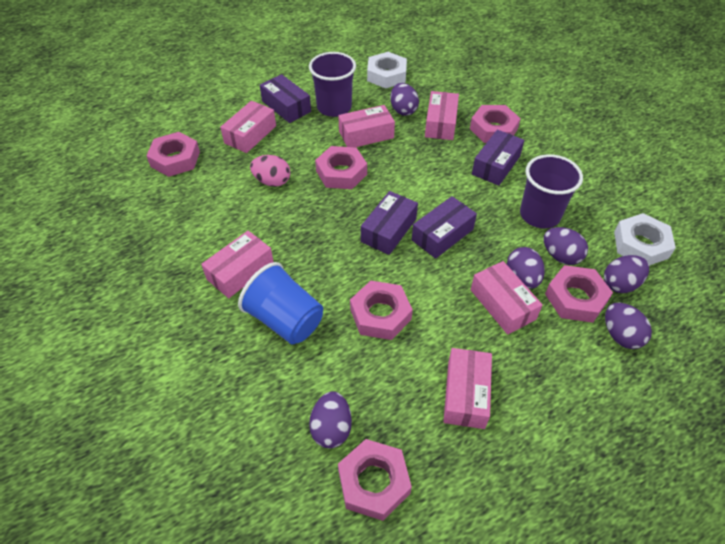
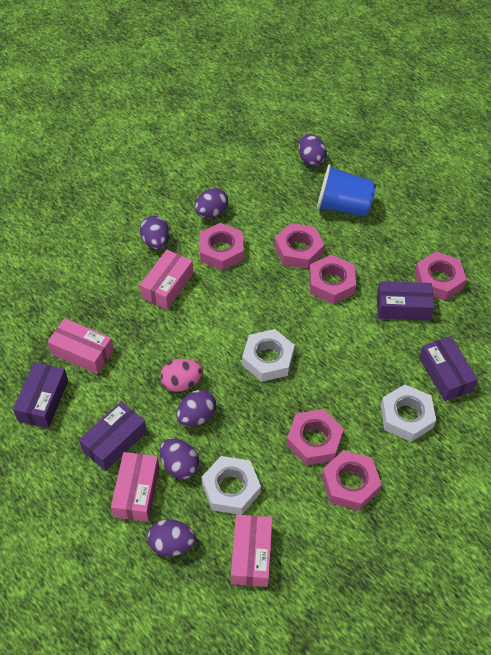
pink box: [201,231,273,298] [220,101,276,153] [338,105,395,147] [425,91,459,140] [444,348,492,429] [471,261,543,335] = 6 -> [47,318,114,374] [111,452,159,522] [140,250,193,309] [231,514,272,587] = 4
purple cup: [309,52,356,117] [520,154,583,228] = 2 -> none = 0
white nut: [367,52,407,88] [614,213,676,266] = 2 -> [202,456,261,515] [242,329,295,382] [380,384,436,442] = 3

